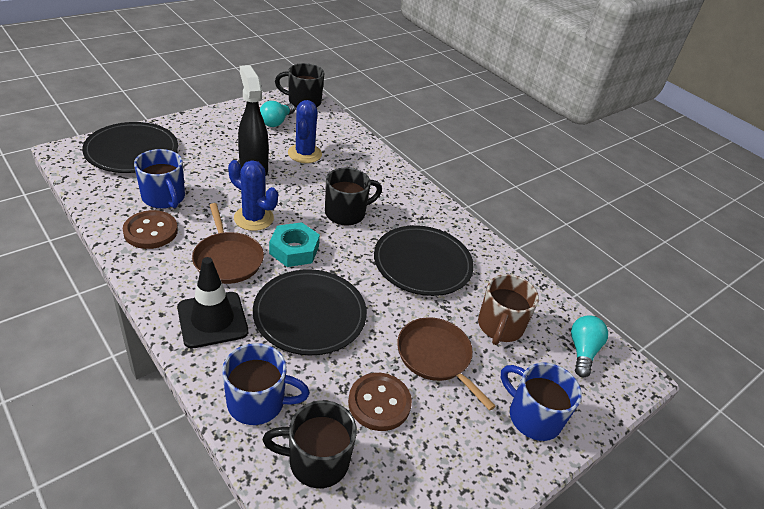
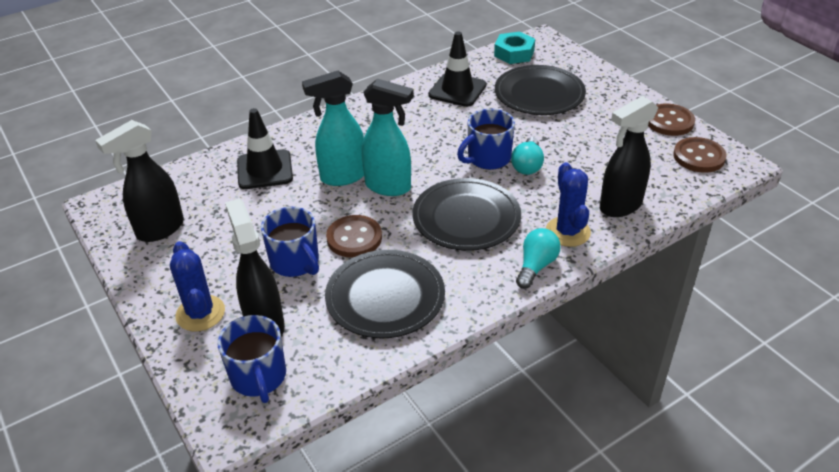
black mug: [263,400,357,488] [275,63,324,108] [325,168,382,226] = 3 -> none = 0
black spray bottle: [238,65,269,177] = 1 -> [95,120,184,242] [225,199,285,337] [600,96,658,217] = 3
black traffic cone: [177,257,248,348] = 1 -> [237,108,293,189] [428,32,487,107] = 2
brown button: [123,210,178,249] [348,373,412,431] = 2 -> [326,215,382,258] [648,104,695,136] [673,137,727,173] = 3
brown mug: [478,274,539,345] = 1 -> none = 0
brown pan: [192,203,264,284] [397,317,496,411] = 2 -> none = 0
turquoise spray bottle: none = 0 -> [302,71,364,186] [362,78,414,196] = 2

